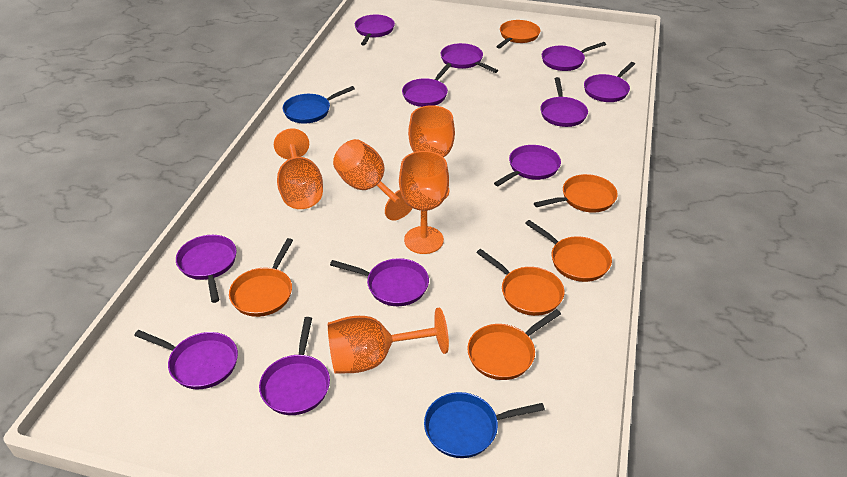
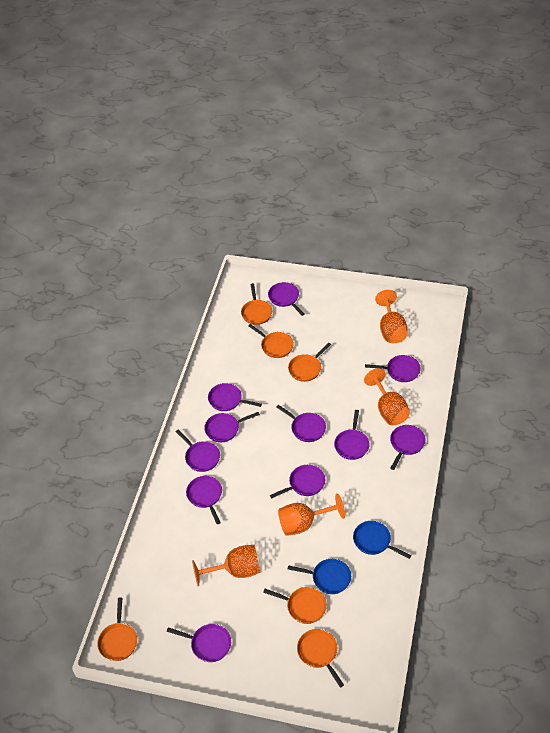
orange goblet: [274,128,323,209] [328,308,449,374] [333,139,413,221] [399,151,449,254] [408,105,455,199] = 5 -> [192,545,261,586] [278,494,345,536] [364,368,410,425] [375,290,407,343] = 4

